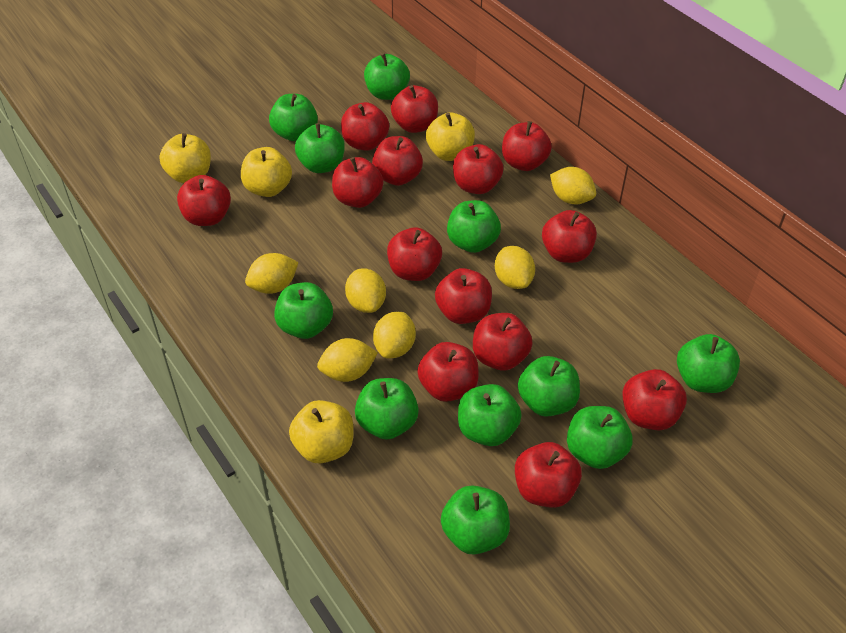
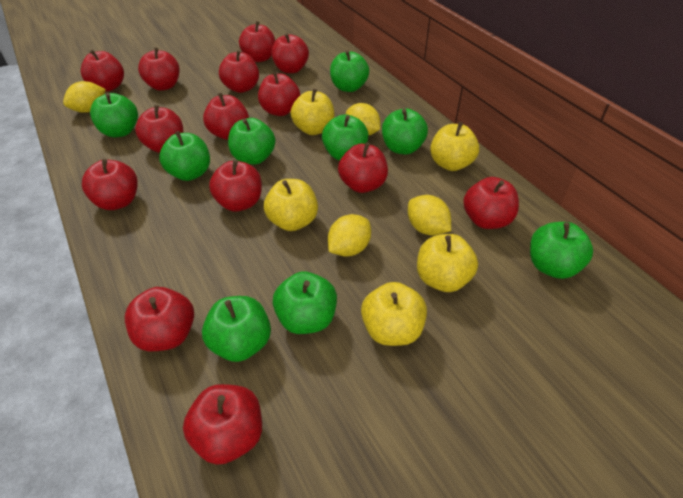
green apple: [269,94,318,141] [274,282,333,339] [295,123,345,173] [355,378,419,440] [364,53,410,100] [441,485,510,555] [447,200,501,253] [458,384,522,446] [518,356,580,417] [567,406,633,469] [677,334,740,393] = 11 -> [90,93,138,137] [159,131,210,181] [202,296,271,362] [228,118,275,165] [273,271,337,334] [322,114,368,160] [330,50,369,92] [382,108,428,154] [530,222,593,279] = 9
yellow apple: [159,133,211,183] [241,147,292,197] [289,400,353,464] [426,112,475,161] = 4 -> [264,179,318,231] [290,89,334,135] [361,282,427,346] [417,234,478,292] [430,122,479,171] = 5
yellow lemon: [245,253,299,294] [317,338,378,382] [345,268,386,313] [373,312,416,358] [495,246,535,289] [550,167,596,204] = 6 -> [63,81,106,113] [328,214,371,257] [346,103,380,136] [408,195,451,236] = 4

